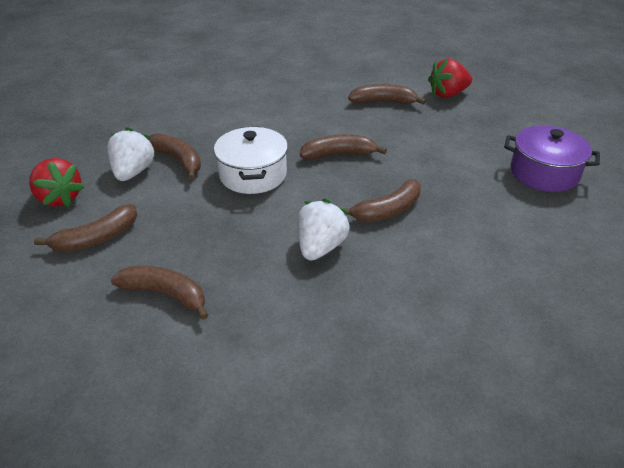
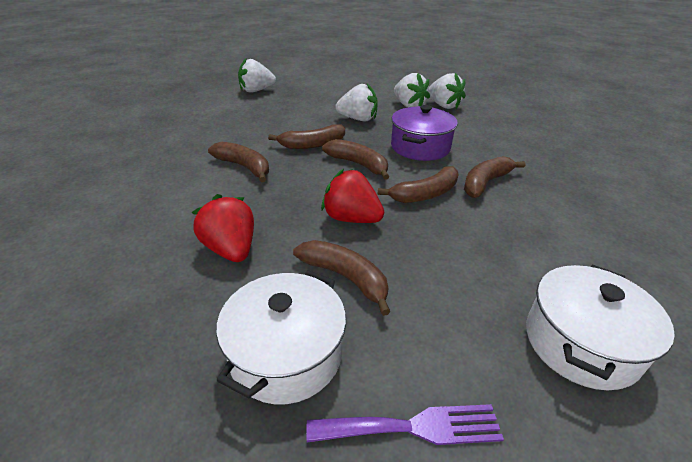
purple fork: none = 0 -> [306,404,504,445] = 1
white pot: [214,127,288,194] = 1 -> [216,270,346,404] [526,264,675,390] = 2
white strawberry: [107,127,156,181] [297,199,350,261] = 2 -> [238,59,276,93] [335,83,378,122] [394,73,430,107] [429,73,466,109] = 4

